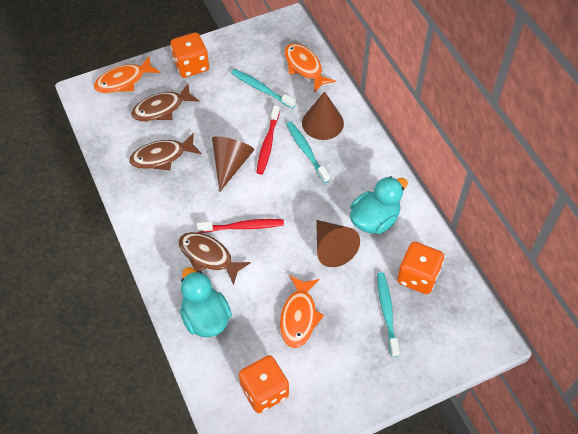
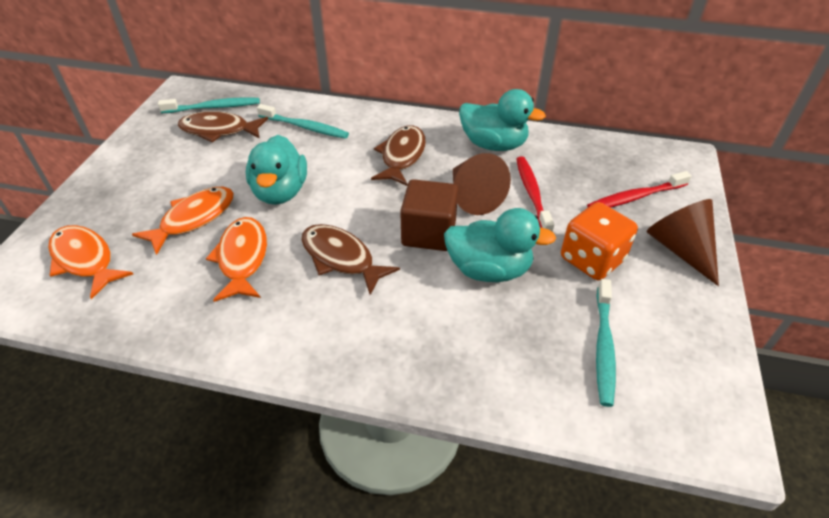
brown cone: [212,136,254,192] [302,91,344,140] [316,220,360,267] = 3 -> [453,153,511,215] [647,199,719,286] = 2
brown cube: none = 0 -> [400,179,458,251] = 1
orange dice: [171,32,209,78] [239,355,289,413] [397,242,444,294] = 3 -> [561,202,638,280] = 1
turquoise duck: [180,267,232,337] [350,176,408,234] = 2 -> [246,135,307,205] [444,208,556,282] [459,89,546,151] = 3

